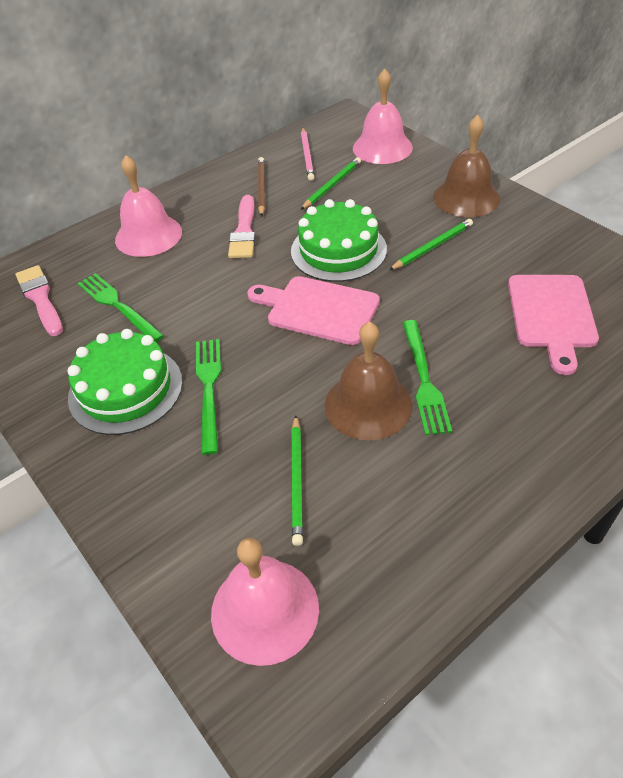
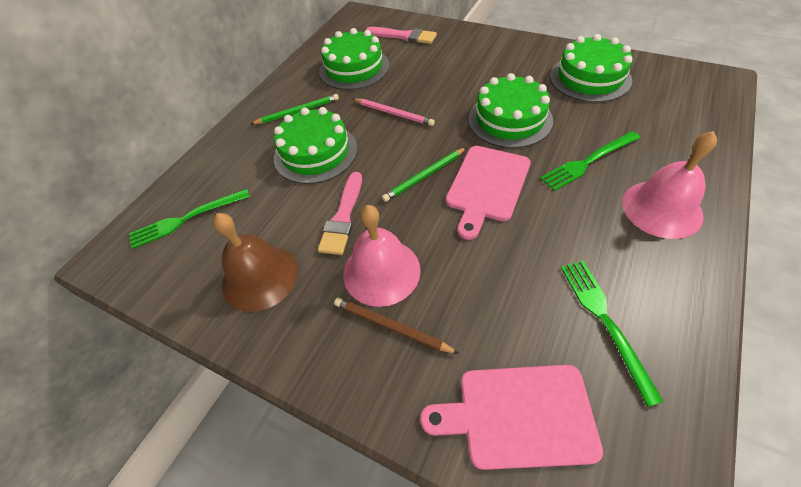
brown bell: [325,321,412,441] [433,115,500,217] = 2 -> [213,213,298,312] = 1
green cake: [67,329,183,435] [291,199,387,282] = 2 -> [274,107,357,184] [319,28,390,90] [468,73,553,148] [550,34,632,102] = 4
green pencil: [291,415,303,546] [301,157,361,210] [389,219,473,270] = 3 -> [251,94,339,124] [382,147,467,202] = 2
pink bell: [115,155,182,257] [211,538,319,666] [353,69,413,164] = 3 -> [343,205,421,307] [622,131,717,239] = 2

